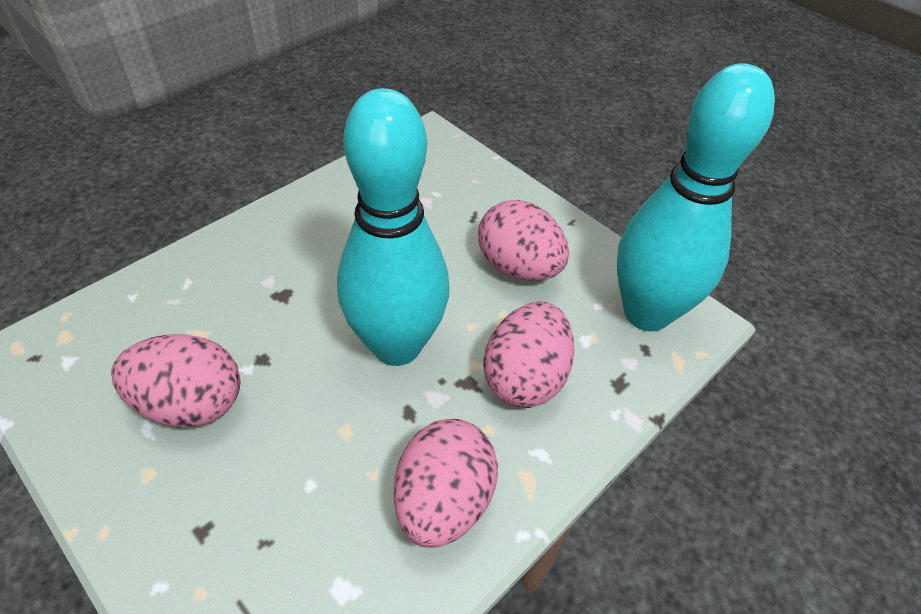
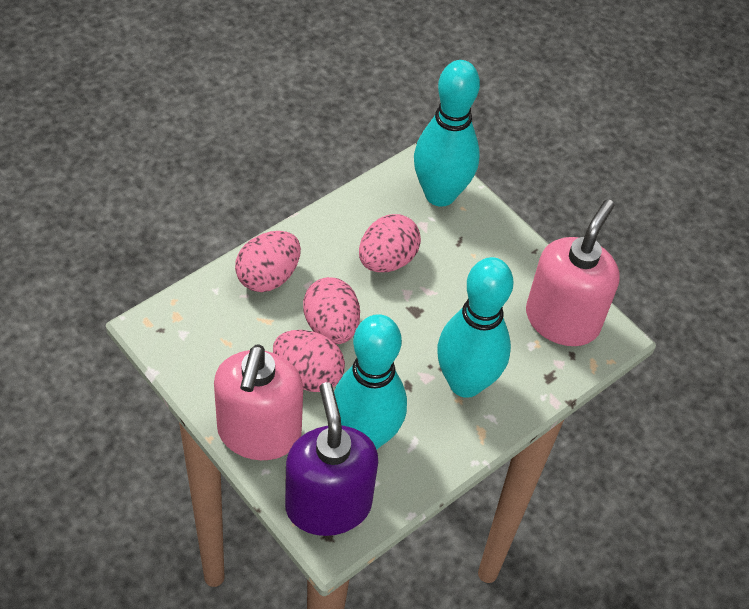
pink soap dispenser: none = 0 -> [214,344,303,460] [526,199,620,346] = 2
purple soap dispenser: none = 0 -> [285,382,378,536] = 1
turquoise bowling pin: [337,88,449,366] [617,63,775,331] = 2 -> [334,314,407,450] [414,60,480,207] [437,257,513,398] = 3

